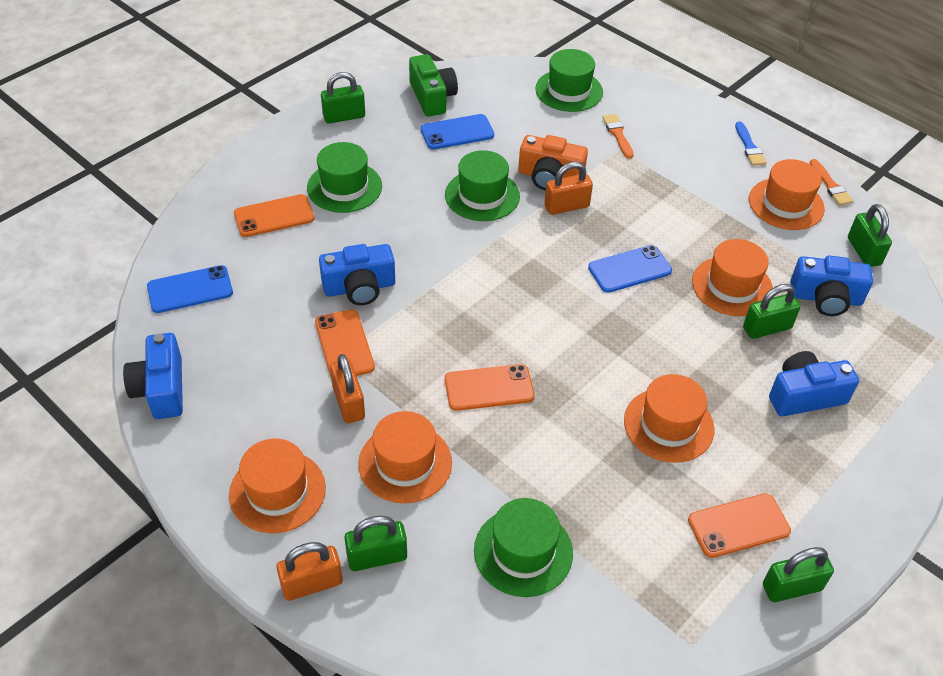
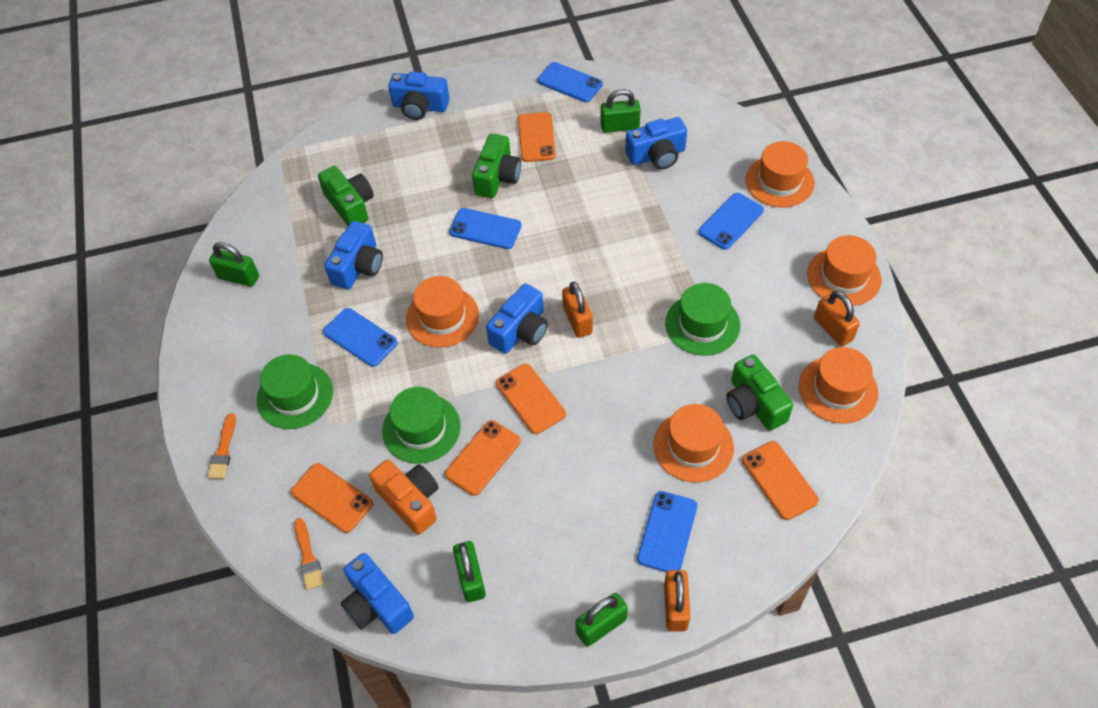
blue brush: [735,122,767,166] = 1 -> none = 0
blue camera: [123,333,183,419] [319,244,395,305] [769,351,859,416] [790,255,873,316] = 4 -> [324,221,383,290] [341,553,414,634] [388,71,449,120] [486,283,548,354] [625,117,687,170] = 5
blue phone: [147,265,233,313] [420,114,494,150] [588,245,672,293] = 3 -> [323,308,398,367] [449,208,522,249] [537,62,603,102] [637,491,698,572] [698,193,764,250] = 5
green camera: [409,54,458,117] = 1 -> [318,166,374,226] [472,134,521,198] [726,355,793,431] = 3
green hat: [307,142,382,213] [445,150,520,221] [474,498,573,597] [535,49,603,112] = 4 -> [257,354,333,429] [382,387,461,463] [665,283,740,356] = 3
green padlock: [321,72,365,123] [345,516,407,571] [743,284,801,339] [763,547,834,602] [848,204,892,267] = 5 -> [209,242,259,287] [453,541,486,602] [575,593,628,647] [601,89,641,133] = 4
orange phone: [234,194,314,237] [315,309,375,377] [445,364,534,411] [688,493,791,558] = 4 -> [291,463,373,533] [445,420,521,496] [496,364,566,434] [518,112,556,162] [742,441,819,520] = 5

